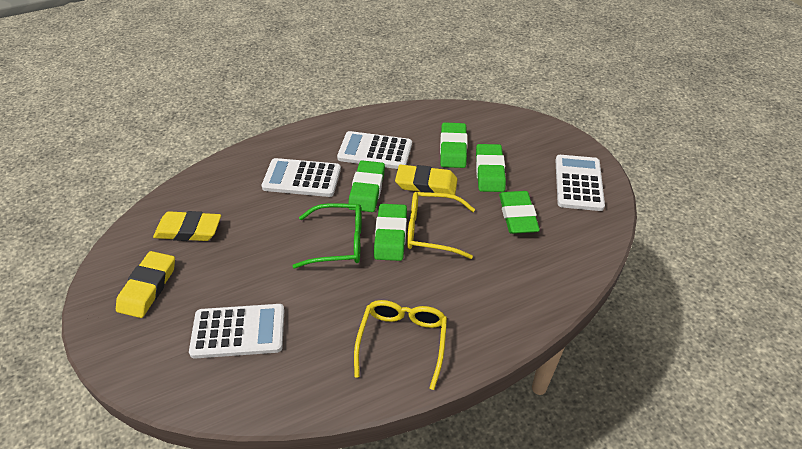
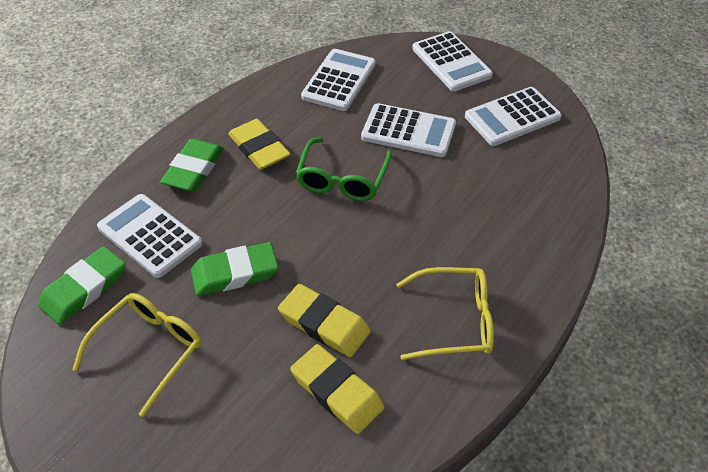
green eraser: [348,160,385,212] [374,204,407,261] [440,122,467,168] [476,144,506,192] [499,191,540,234] = 5 -> [38,246,125,325] [160,139,224,192] [191,242,278,296] = 3
white calculator: [189,304,284,359] [262,158,341,197] [337,131,412,169] [555,155,605,211] = 4 -> [97,194,202,278] [301,49,376,111] [361,103,456,157] [412,31,493,91] [465,87,562,146] = 5

